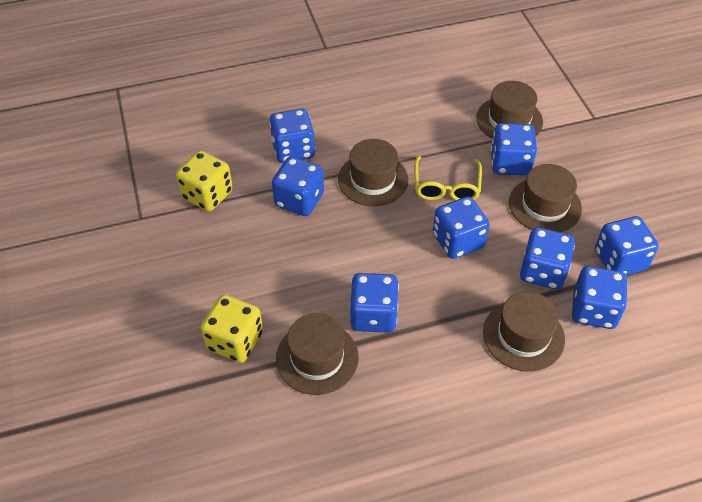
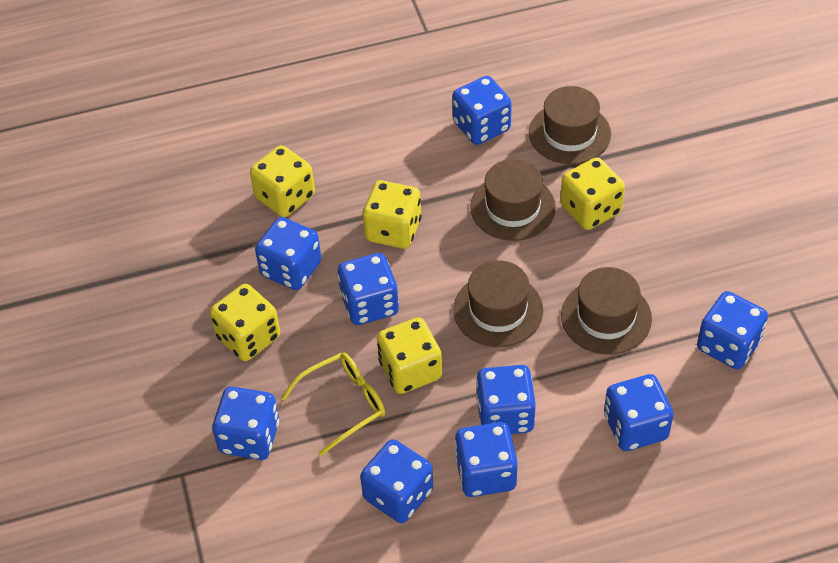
blue dice: [269,109,315,163] [272,156,324,216] [350,273,399,333] [433,196,490,259] [491,123,537,176] [520,227,575,290] [572,266,628,329] [595,216,659,275] = 8 -> [212,387,279,460] [255,217,321,290] [338,253,399,325] [360,439,433,523] [452,76,512,145] [455,422,518,497] [476,365,536,434] [604,374,673,451] [697,291,768,369] = 9
brown hat: [276,313,359,395] [338,139,408,206] [476,81,543,139] [483,292,565,372] [509,164,582,232] = 5 -> [453,260,543,347] [470,159,556,241] [529,86,611,164] [561,267,652,355] = 4
yellow dice: [176,151,233,211] [201,295,263,363] = 2 -> [210,284,280,361] [250,145,315,217] [363,180,422,249] [377,317,442,394] [560,157,625,230] = 5

